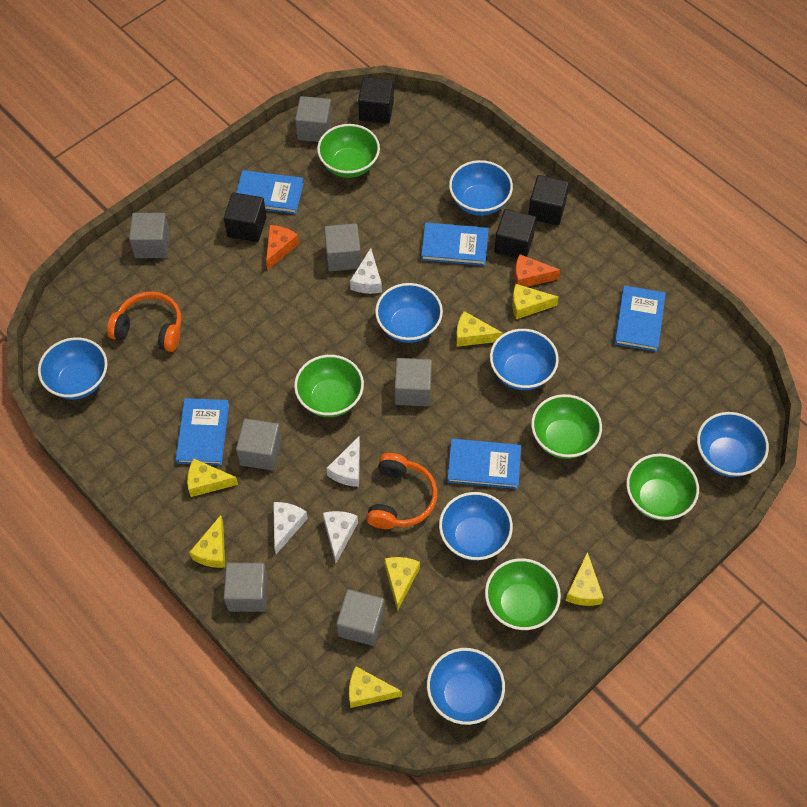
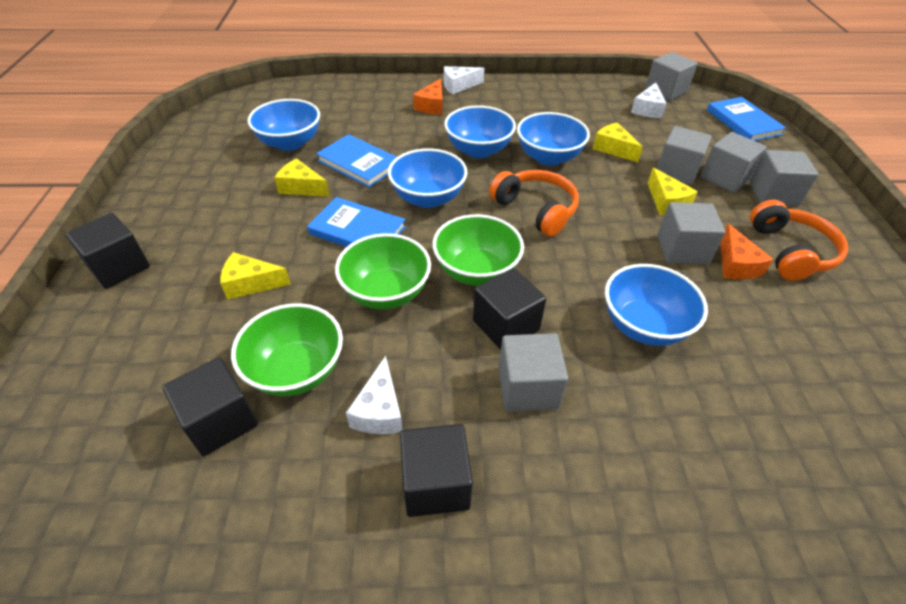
blue book: [175,398,229,465] [236,170,304,214] [421,222,489,266] [447,439,521,489] [614,285,666,352] = 5 -> [307,197,406,247] [316,134,397,187] [707,97,786,141] = 3
blue bowl: [38,337,107,399] [375,283,443,343] [427,648,505,725] [439,492,513,561] [449,160,513,216] [490,329,559,390] [697,412,769,477] = 7 -> [247,99,320,151] [388,148,468,208] [444,105,516,158] [517,112,590,166] [605,264,708,346] = 5
green bowl: [294,355,364,417] [317,124,380,178] [485,558,561,630] [531,394,602,459] [626,454,699,521] = 5 -> [231,303,343,396] [335,233,431,309] [432,214,524,286] = 3
grey cube: [129,213,170,258] [224,563,268,612] [236,418,282,471] [295,96,332,142] [324,223,361,271] [336,589,385,646] [394,358,432,406] = 7 -> [499,333,568,412] [645,52,698,101] [656,126,712,185] [657,202,726,265] [700,132,767,193] [750,150,819,206] = 6
white cheese: [273,502,308,554] [323,511,358,564] [327,436,360,487] [350,248,382,294] = 4 -> [346,356,403,434] [444,66,485,94] [631,82,667,118] = 3
yellow cheese: [187,459,238,497] [189,515,225,568] [349,666,402,708] [384,557,420,611] [456,311,503,347] [512,284,559,319] [565,552,604,606] = 7 -> [220,252,291,300] [274,158,330,197] [593,122,643,162] [647,167,698,215] = 4

